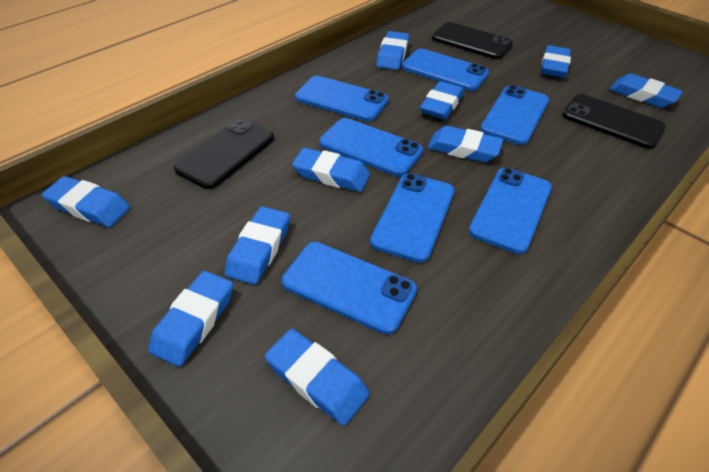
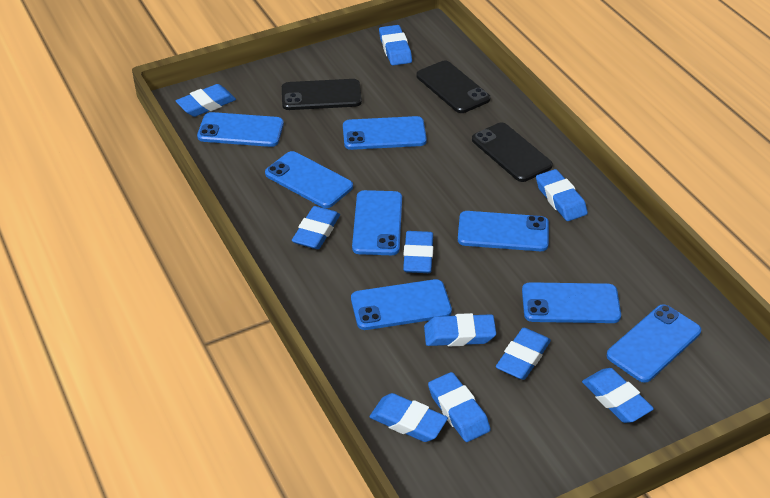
blue phone: [282,242,417,335] [295,76,388,121] [319,118,423,177] [370,173,455,263] [402,49,489,91] [469,168,552,254] [480,85,549,145] = 7 -> [197,112,284,147] [265,151,353,208] [343,116,427,150] [351,279,452,330] [352,190,402,255] [458,211,549,251] [522,282,621,323] [607,304,701,383] = 8

